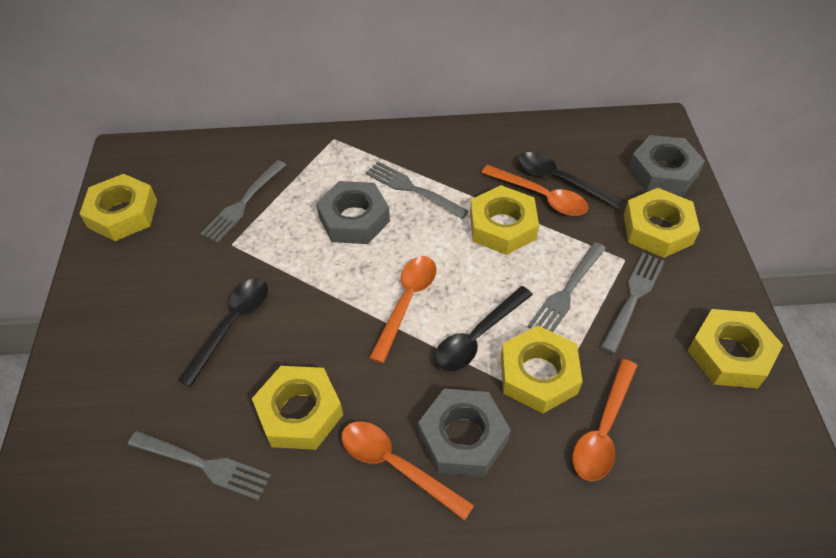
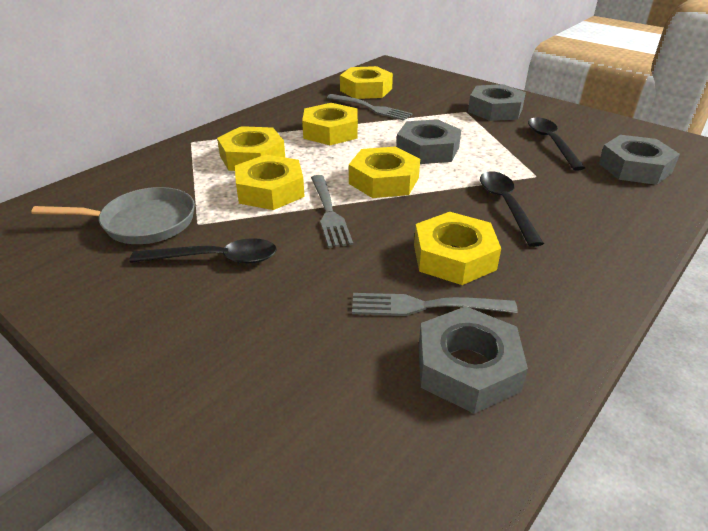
grey fork: [128,431,271,501] [200,160,286,243] [366,161,469,219] [528,242,606,332] [601,253,665,354] = 5 -> [311,175,353,248] [327,94,412,121] [352,293,518,316] = 3
grey nut: [316,181,390,244] [418,389,511,477] [629,135,705,196] = 3 -> [396,119,461,164] [419,306,528,414] [468,84,526,121] [599,135,680,185] = 4
grey pan: none = 0 -> [31,187,195,244] = 1
orange spoon: [342,421,474,521] [369,256,436,363] [481,165,588,216] [573,359,637,481] = 4 -> none = 0

